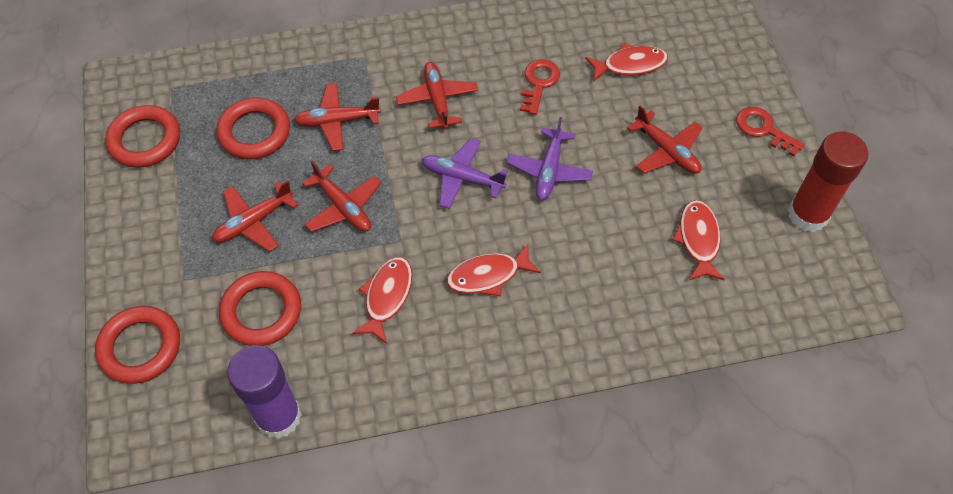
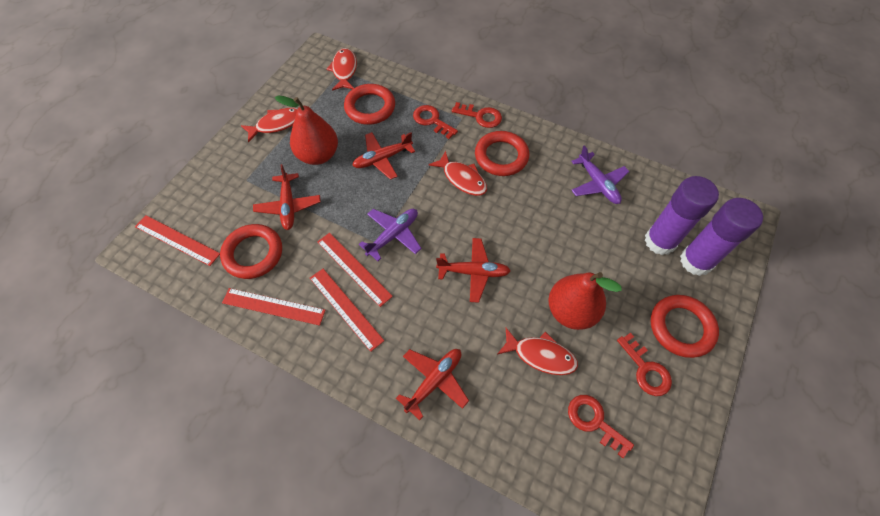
purple glue stick: [227,345,302,439] = 1 -> [645,176,719,255] [680,198,763,276] = 2
red glue stick: [788,131,868,232] = 1 -> none = 0
red key: [520,59,560,115] [736,107,805,156] = 2 -> [413,105,458,139] [452,102,502,128] [568,395,634,458] [617,333,672,396] = 4
red pear: none = 0 -> [275,96,338,165] [548,272,622,330] = 2
red plane: [212,181,298,252] [294,83,381,151] [302,161,381,232] [396,62,478,129] [627,105,703,174] = 5 -> [253,164,321,230] [352,132,415,180] [396,349,469,420] [436,238,511,303] = 4
red ruler: none = 0 -> [135,215,220,266] [222,288,326,326] [310,269,384,352] [317,233,393,307] = 4

